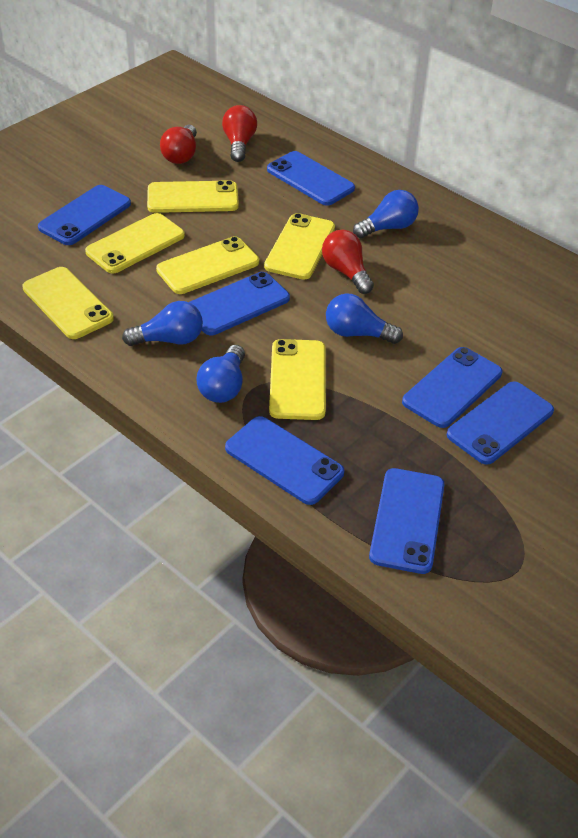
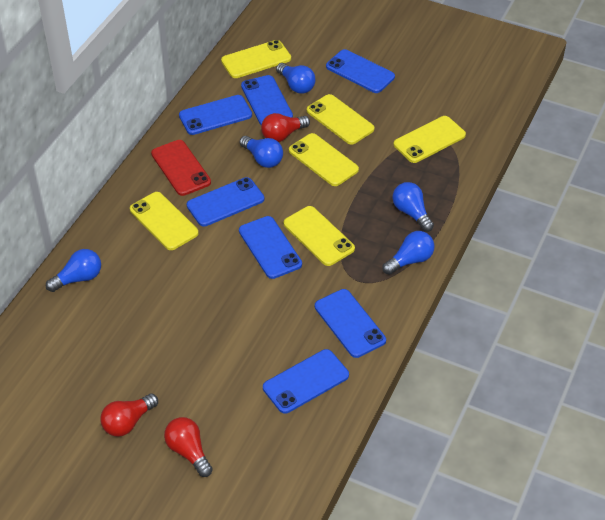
blue light bulb: [122,301,203,346] [197,345,245,403] [326,293,403,344] [353,190,419,238] = 4 -> [46,249,101,292] [240,136,283,168] [276,63,316,94] [382,231,434,275] [392,182,434,232] = 5
red phone: none = 0 -> [151,140,211,196] = 1

